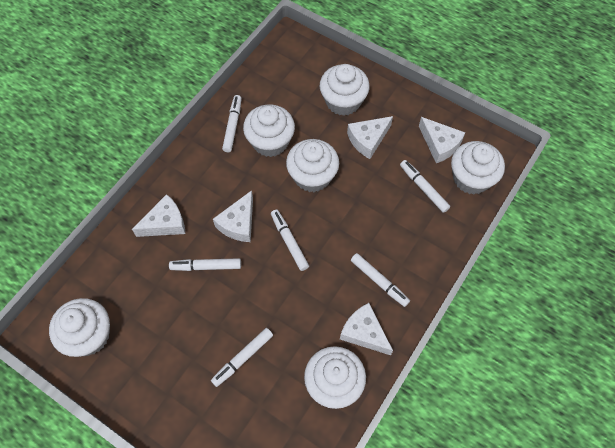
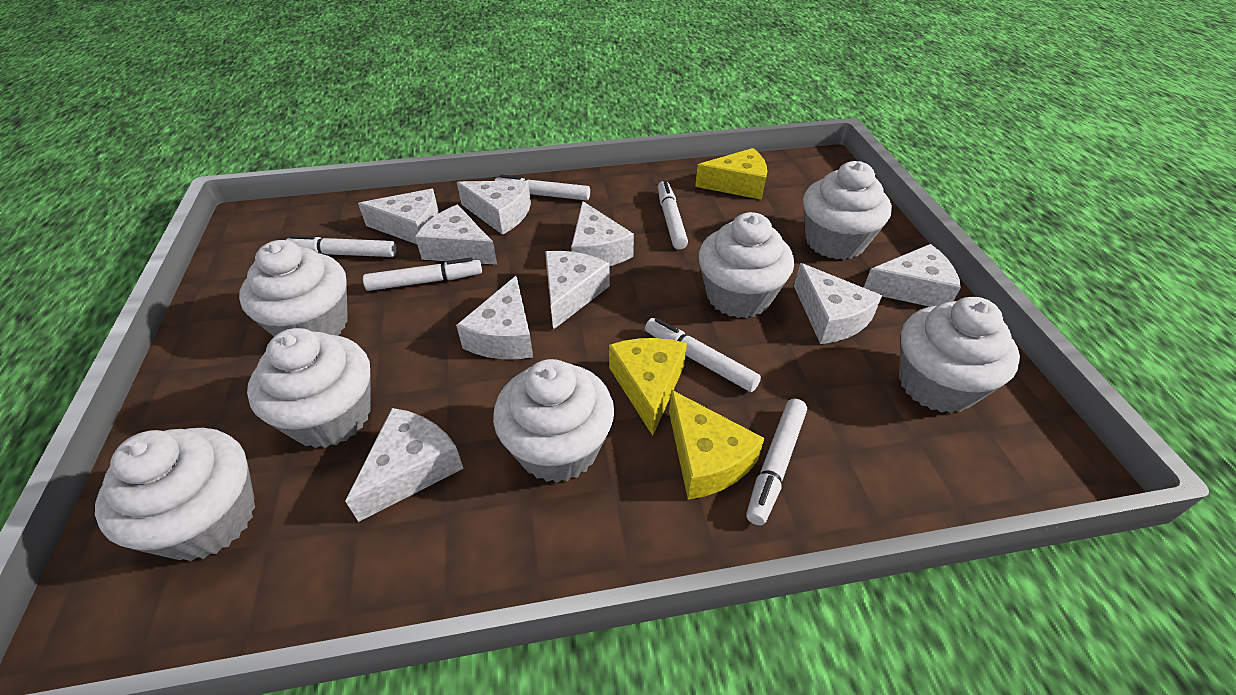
white cheese: [132,194,185,237] [213,190,253,242] [340,303,393,355] [347,116,393,159] [419,117,466,163] = 5 -> [345,408,464,522] [358,189,439,244] [415,205,497,265] [456,276,533,359] [457,181,531,235] [545,251,610,330] [571,201,634,266] [794,263,882,344] [864,244,961,307] = 9
white cupcake: [49,298,110,357] [243,105,295,157] [286,139,339,192] [304,346,366,409] [320,64,370,116] [451,141,505,194] = 6 -> [95,428,255,561] [239,240,348,337] [247,328,370,448] [493,359,614,483] [699,212,794,318] [803,161,892,260] [899,297,1020,413] = 7
yellow cheese: none = 0 -> [609,338,687,436] [669,390,765,500] [695,148,767,200] = 3

